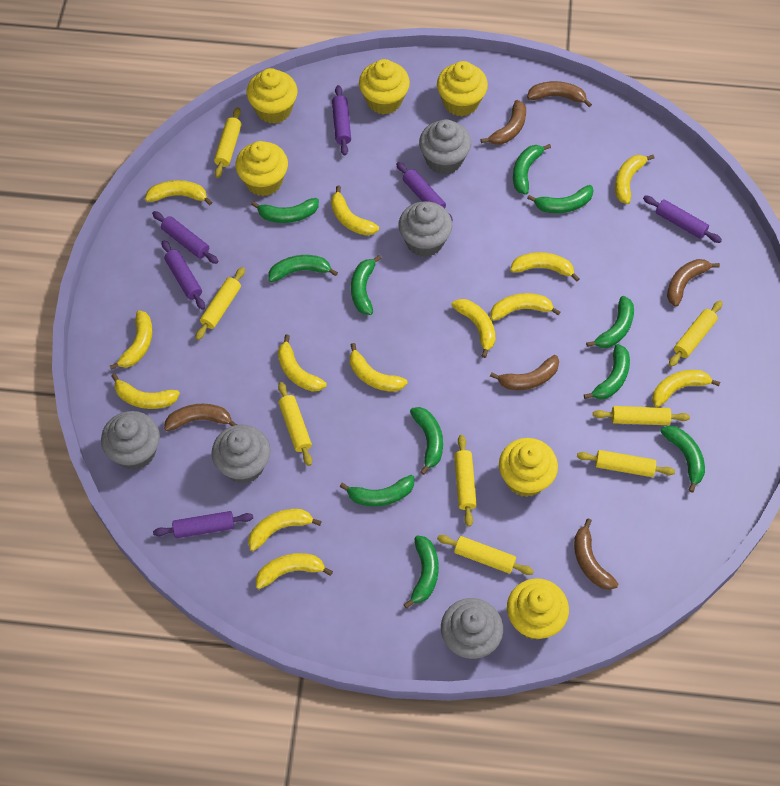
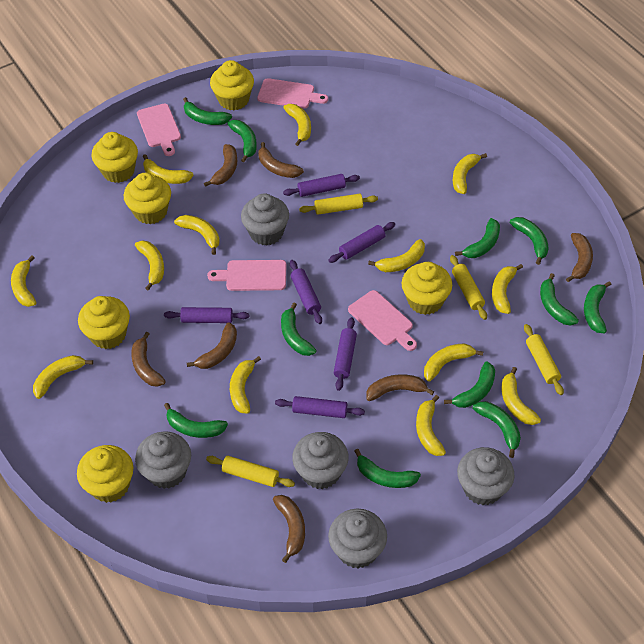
brown banana: [164,404,237,431] [481,100,526,145] [490,355,559,390] [527,81,592,107] [574,518,618,590] [667,259,720,307] = 6 -> [131,332,166,387] [187,322,237,369] [204,144,237,187] [258,142,304,178] [273,495,305,563] [366,374,434,401] [566,233,593,282] = 7
pink cutting board: none = 0 -> [137,103,181,156] [207,260,286,291] [257,78,328,109] [348,290,417,351] = 4
yellow rolling pin: [195,267,245,340] [214,107,241,178] [278,382,312,466] [437,535,534,575] [454,435,477,527] [577,450,675,477] [593,406,690,425] [669,301,723,367] = 8 -> [206,456,295,487] [299,194,378,215] [450,255,487,320] [524,324,564,395] = 4

